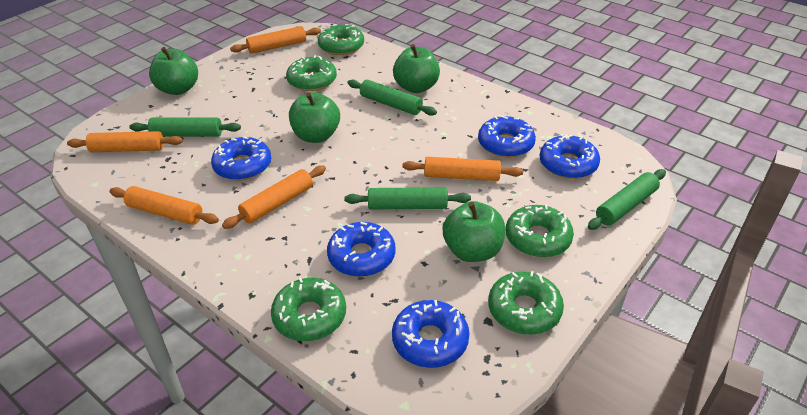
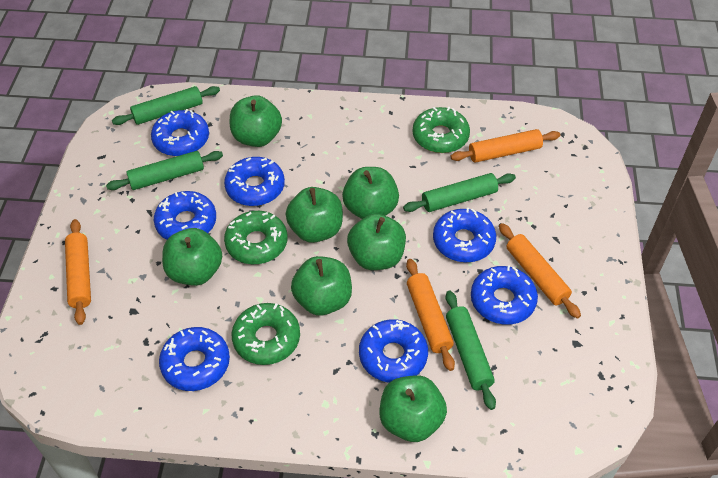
blue donut: [211,137,271,180] [327,222,396,277] [392,300,469,368] [478,115,536,158] [540,134,600,179] = 5 -> [151,109,209,156] [154,191,216,240] [159,327,230,391] [224,157,285,206] [359,319,428,383] [433,208,496,262] [471,265,538,325] = 7
green apple: [149,47,198,95] [289,92,340,143] [393,44,440,93] [442,201,505,262] = 4 -> [162,228,222,286] [230,95,282,147] [286,187,343,243] [291,256,352,315] [342,167,399,219] [347,214,406,270] [380,375,447,442] = 7
green donut: [271,277,346,341] [286,55,337,91] [318,24,364,55] [488,271,564,335] [506,205,574,257] = 5 -> [224,211,287,264] [232,303,300,365] [413,107,470,153] = 3
orange rolling pin: [67,131,183,152] [109,186,219,225] [222,165,326,229] [230,26,321,54] [402,157,523,181] = 5 -> [65,219,91,325] [406,259,455,371] [450,129,560,163] [499,223,581,318] = 4

